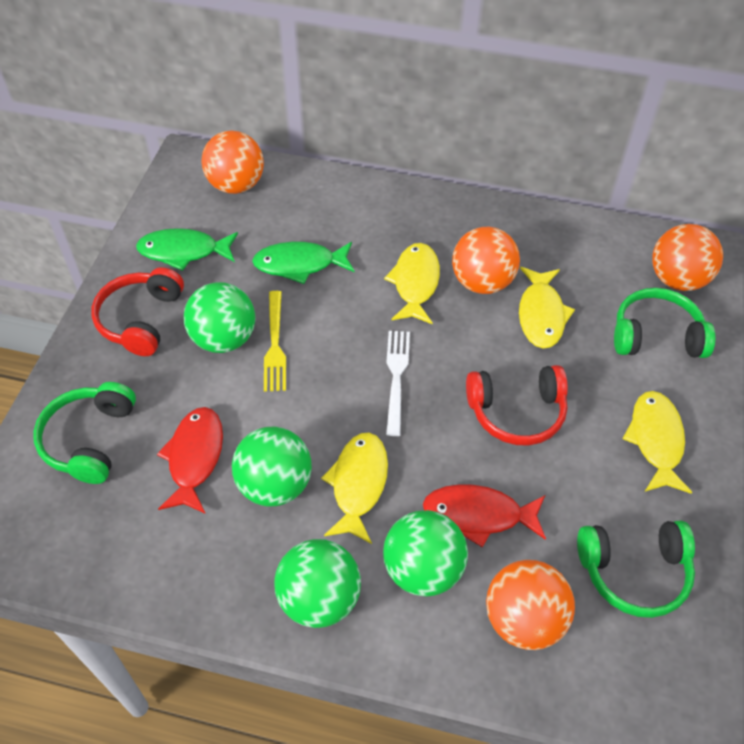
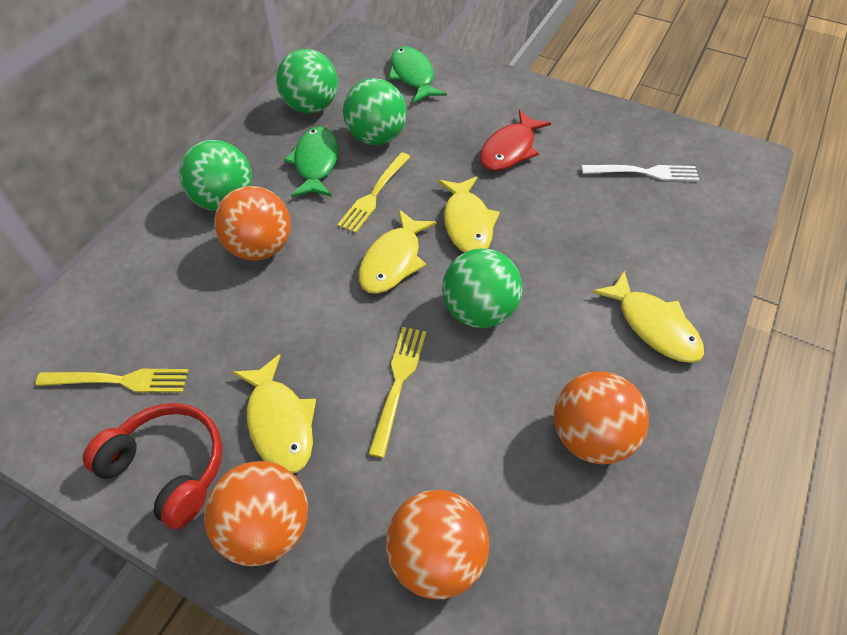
green headphones: [33,382,136,484] [577,520,695,618] [614,288,716,358] = 3 -> none = 0
red fish: [157,407,223,514] [423,484,546,548] = 2 -> [480,110,551,171] = 1
red headphones: [91,267,184,356] [466,365,568,446] = 2 -> [83,403,222,529] = 1
yellow fork: [264,291,286,392] = 1 -> [36,369,188,392] [337,152,410,233] [368,327,426,458] = 3

